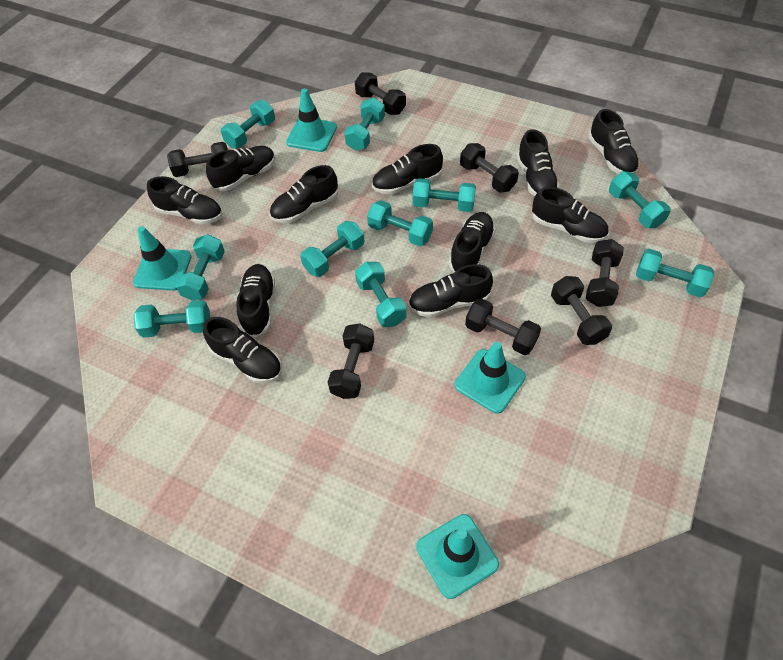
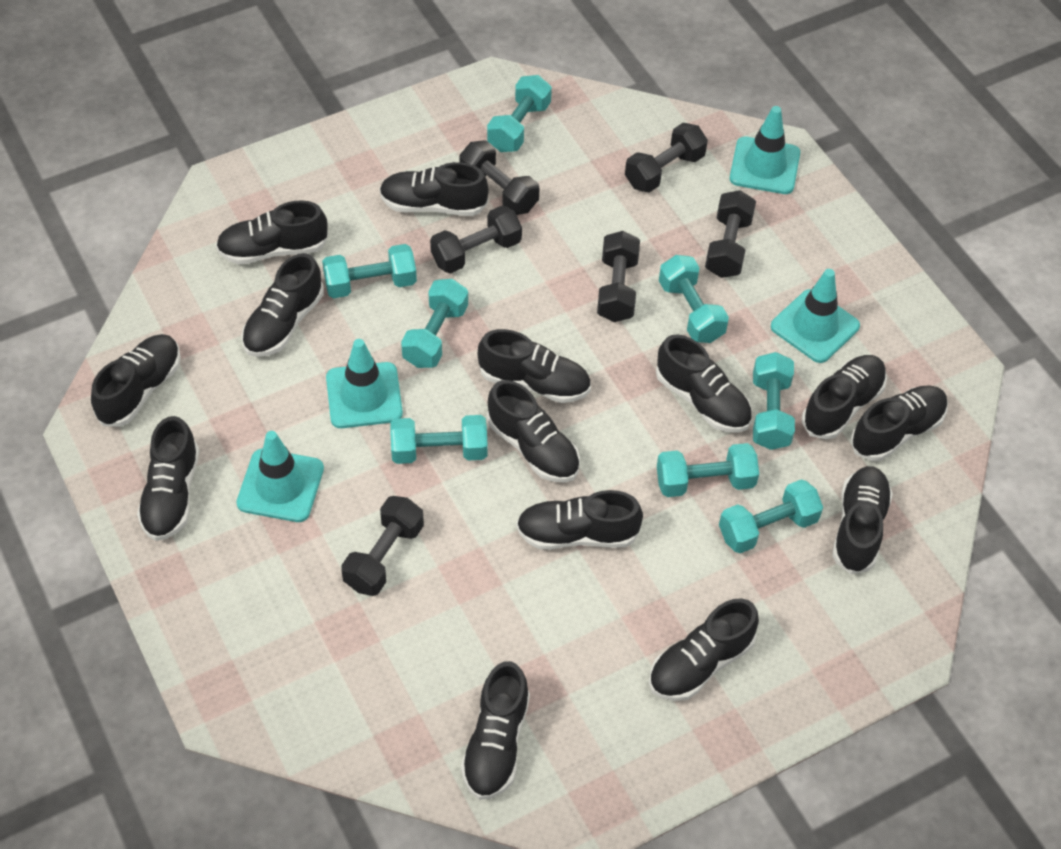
black dumbbell: [167,142,228,177] [328,323,374,399] [355,72,406,115] [460,143,519,193] [465,298,541,355] [551,276,612,345] [586,239,624,307] = 7 -> [341,496,424,596] [430,206,522,273] [459,140,539,215] [597,231,640,322] [625,123,708,192] [705,190,756,278] = 6
black shoe: [147,176,222,225] [203,317,282,383] [206,146,275,192] [236,264,275,338] [270,165,338,223] [372,144,443,195] [408,264,493,318] [449,212,495,272] [517,129,560,196] [532,187,609,243] [588,109,639,174] = 11 -> [91,334,181,427] [137,416,199,541] [216,200,328,264] [241,253,324,357] [380,162,489,216] [461,661,530,800] [478,329,591,403] [487,380,580,483] [516,490,643,550] [649,598,759,701] [656,334,752,433] [802,355,887,440] [832,466,893,574] [850,385,948,461] = 14
turquoise dumbbell: [133,300,210,338] [175,234,225,301] [221,100,275,148] [300,221,364,277] [344,97,385,151] [355,262,407,327] [367,200,433,246] [412,178,476,212] [609,171,671,228] [636,249,714,297] = 10 -> [322,244,417,298] [390,415,488,464] [401,279,468,368] [487,75,552,152] [657,443,759,497] [659,255,729,343] [719,479,823,553] [753,352,795,450] = 8

